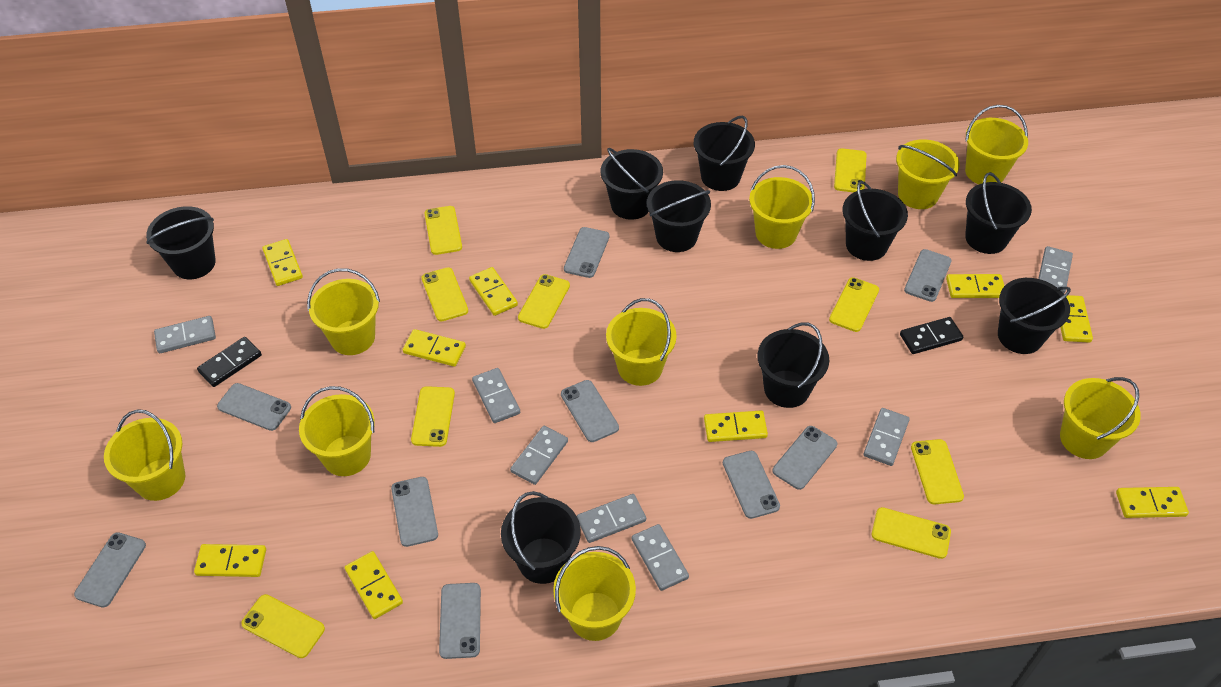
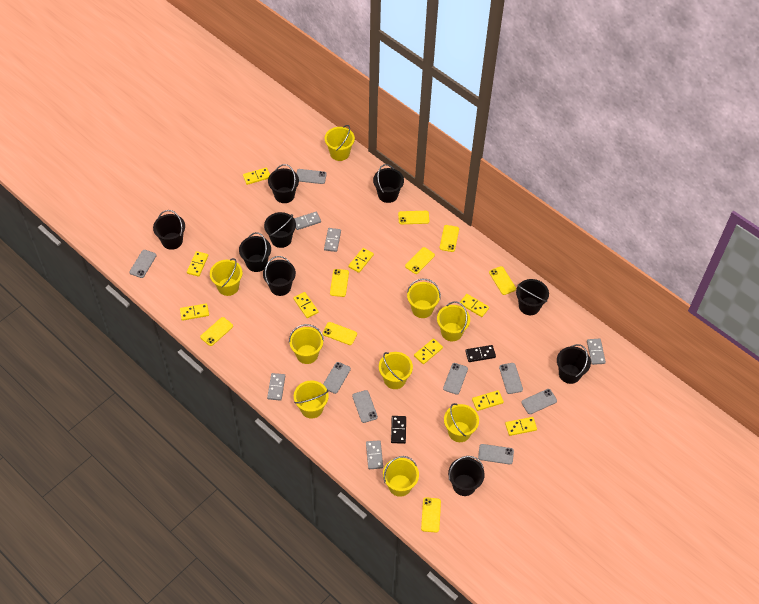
grey domino: [154,316,216,353] [472,368,520,423] [510,426,568,485] [577,494,646,543] [632,524,689,591] [864,408,910,466] [1038,246,1073,294] = 7 -> [267,373,285,401] [294,212,321,230] [324,228,341,252] [366,440,383,469] [587,339,606,365] = 5
grey phone: [74,532,146,608] [217,383,291,431] [391,477,438,547] [439,583,481,659] [561,380,619,442] [564,227,610,278] [723,451,780,519] [773,426,837,490] [904,249,952,302] = 9 -> [129,250,157,278] [296,169,327,184] [323,362,351,394] [352,390,378,423] [443,363,468,395] [478,444,514,464] [499,363,523,394] [521,389,557,414] = 8
yellow phone: [241,594,325,658] [411,386,455,447] [422,267,468,321] [424,206,462,255] [518,274,570,329] [829,277,879,332] [834,148,866,192] [872,507,951,559] [911,439,964,504] = 9 -> [200,317,233,346] [322,322,357,345] [330,269,349,297] [398,211,429,224] [405,247,435,274] [421,497,441,533] [440,225,459,252] [489,266,516,295] = 8

